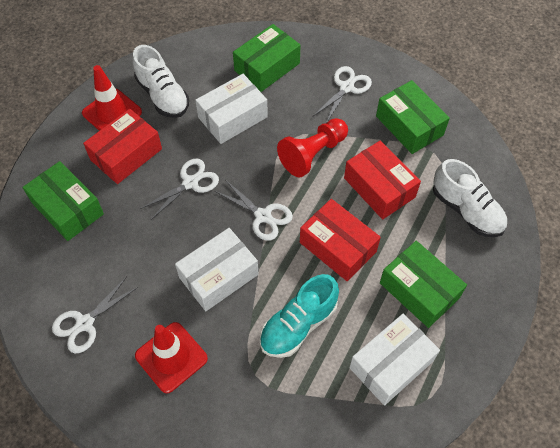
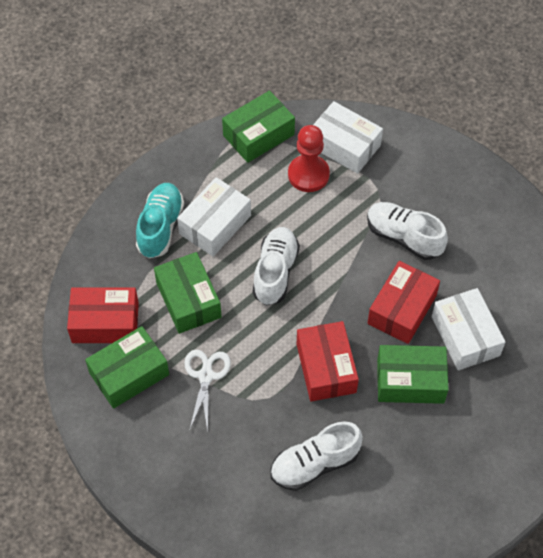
red traffic cone: [82,65,142,131] [135,322,208,393] = 2 -> none = 0
white scissors: [52,276,138,353] [140,159,219,220] [215,181,293,241] [313,66,372,123] = 4 -> [184,350,231,431] = 1
white shoe: [132,45,189,118] [433,159,507,237] = 2 -> [253,227,300,306] [271,421,363,491] [367,202,448,260] = 3

